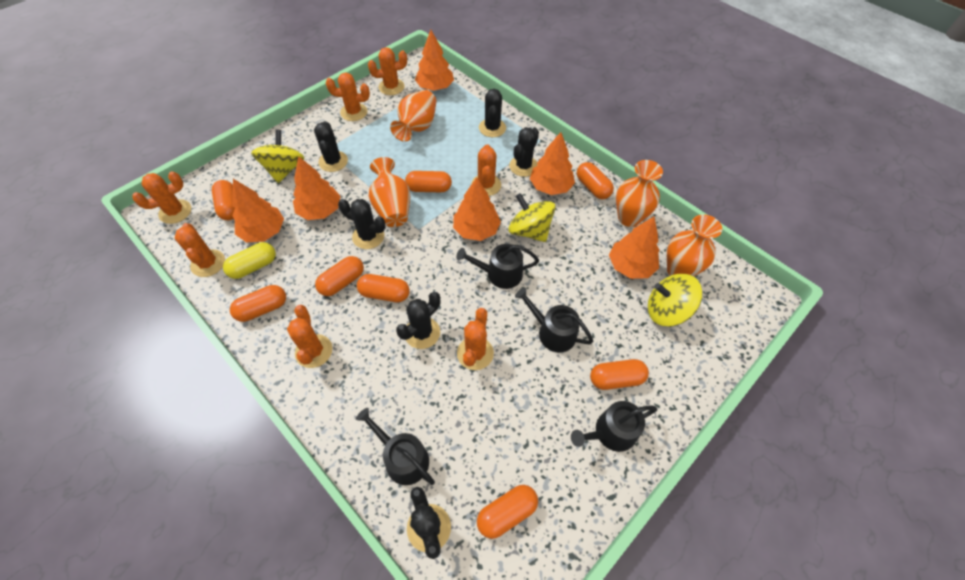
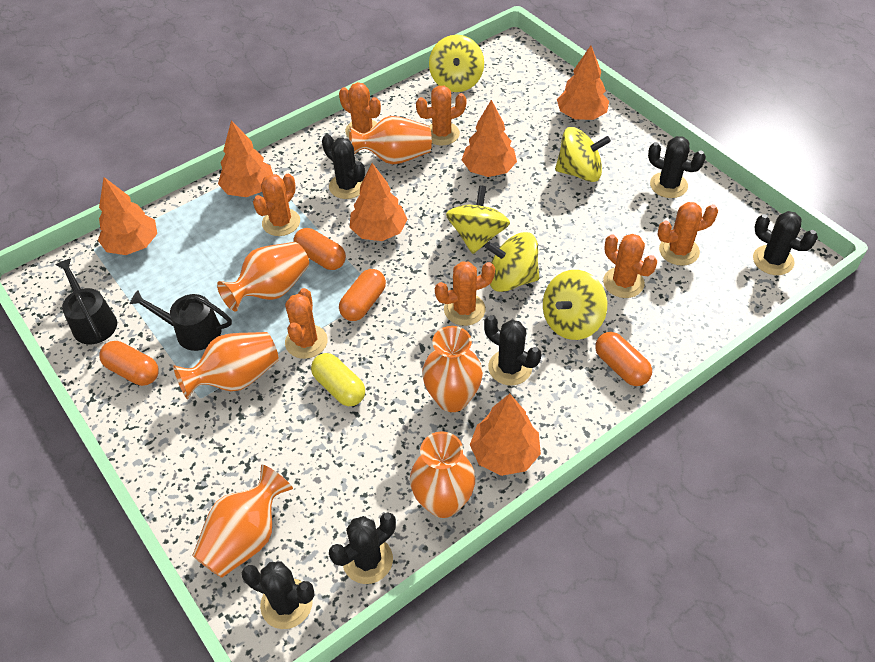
black watering can: [356,408,435,485] [456,244,539,289] [515,288,593,352] [571,401,657,452] = 4 -> [56,259,117,344] [130,290,232,351] = 2
orange capsule: [212,180,235,220] [230,285,286,322] [315,256,364,296] [357,274,410,302] [405,171,452,192] [477,485,538,539] [577,162,614,199] [590,359,649,390] = 8 -> [99,341,159,386] [294,228,346,270] [339,269,386,321] [595,332,652,386] = 4
orange vase: [369,157,410,227] [390,90,436,142] [616,160,663,227] [667,214,722,276] = 4 -> [173,332,279,399] [192,465,293,578] [217,242,309,311] [349,116,432,164] [410,432,476,518] [422,326,483,412] = 6
yellow spinning top: [251,129,304,183] [508,193,556,242] [648,274,702,326] = 3 -> [429,35,484,92] [446,185,510,254] [485,232,539,292] [543,270,607,340] [555,127,611,182] = 5

